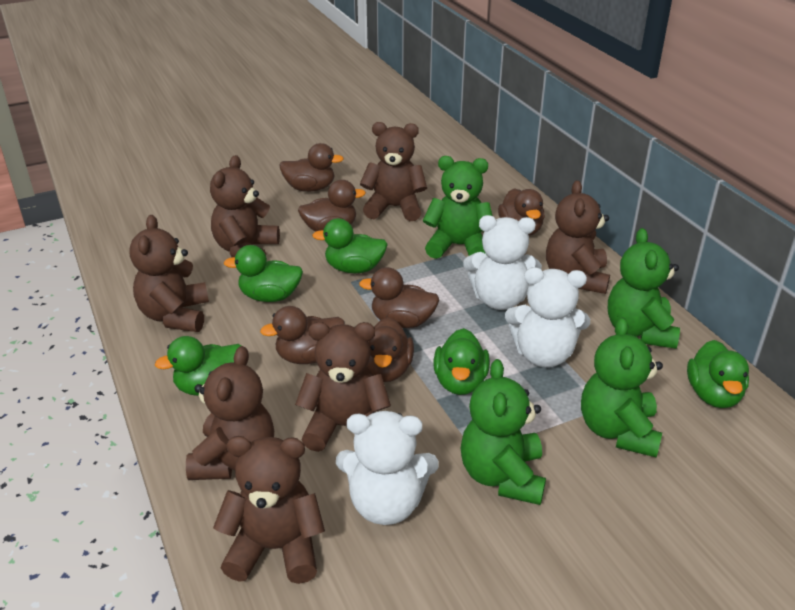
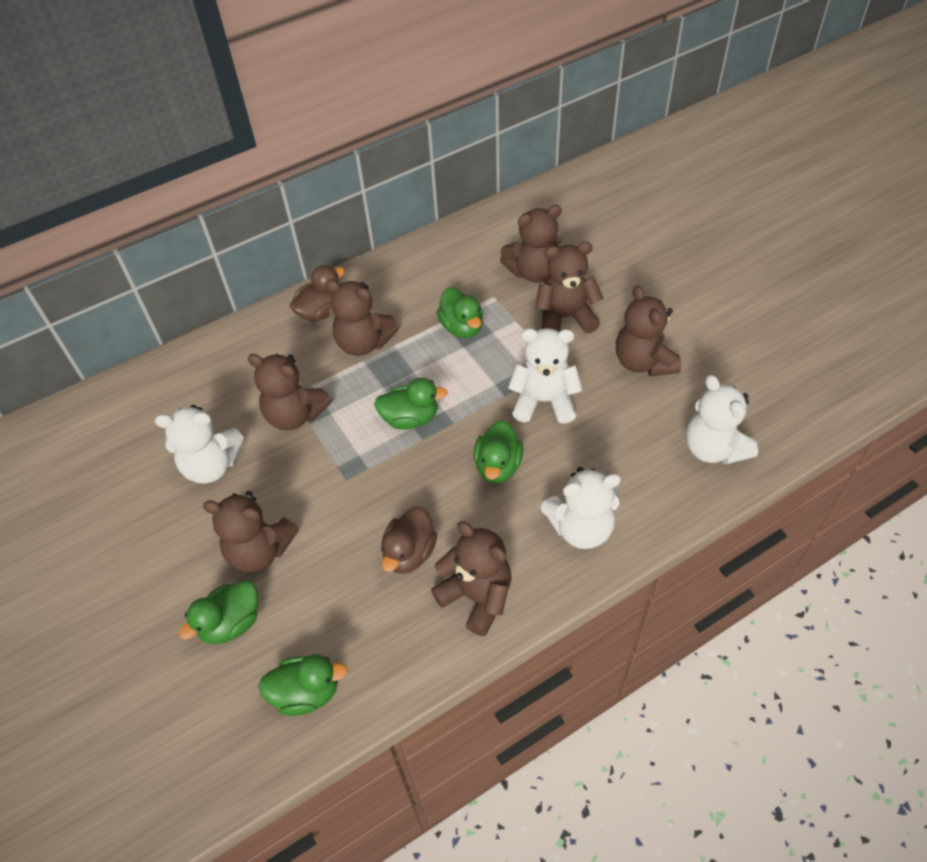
brown duck: [260,306,345,364] [279,143,344,192] [298,180,366,232] [359,267,439,328] [367,317,414,382] [498,188,545,236] = 6 -> [290,265,345,322] [381,507,437,574] = 2
green teddy bear: [423,156,492,259] [461,359,546,505] [581,317,663,458] [608,228,680,349] = 4 -> none = 0
white teddy bear: [336,411,439,525] [463,215,542,310] [505,267,590,368] = 3 -> [155,405,244,484] [508,328,582,424] [541,467,621,549] [685,375,758,465] = 4

